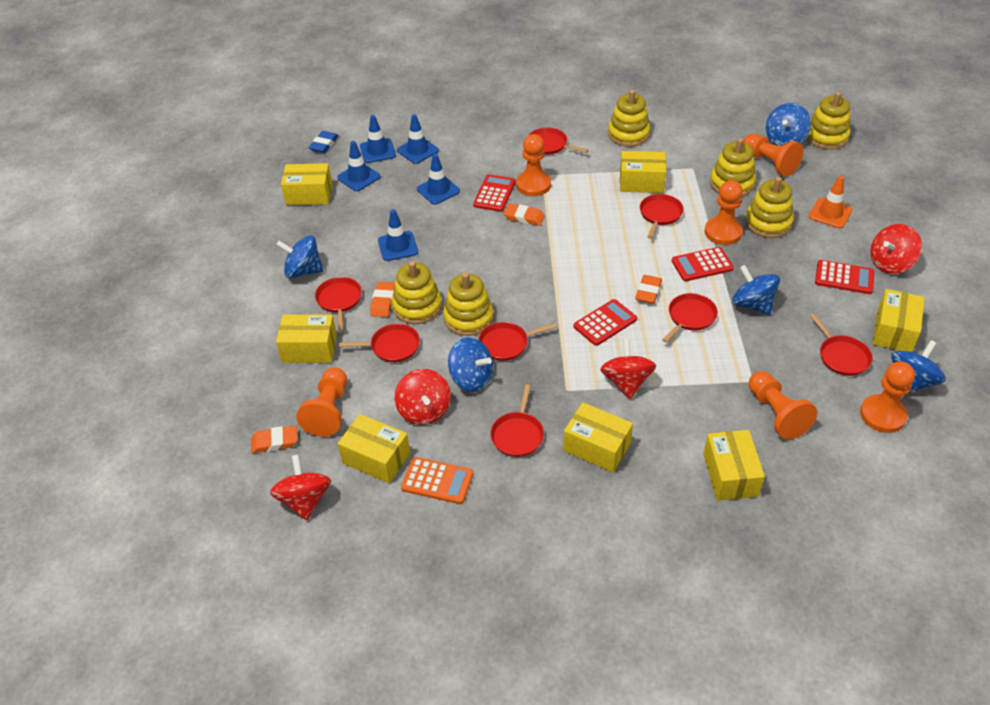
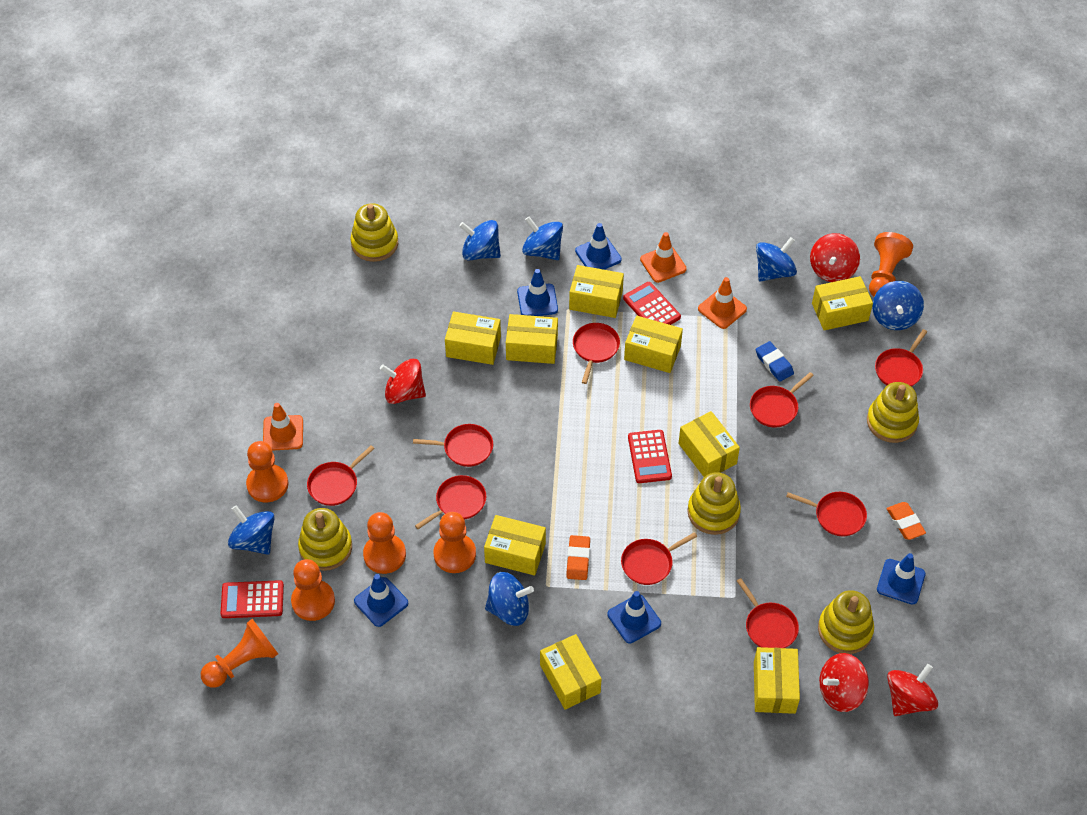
blue spinning top: [276,235,324,278] [448,337,493,392] [732,265,780,315] [766,103,811,146] [891,340,946,393] = 5 -> [228,505,275,555] [459,220,501,261] [485,572,534,626] [522,217,563,260] [756,237,797,281] [872,281,924,330] = 6
orange calculator: [401,457,473,504] = 1 -> none = 0
orange eraser: [251,426,297,453] [370,281,395,317] [504,204,545,226] [635,275,662,304] = 4 -> [566,535,590,580] [887,502,926,540] = 2
orange traffic cone: [809,176,853,228] = 1 -> [263,403,303,451] [640,232,687,283] [698,277,747,329] = 3
red calculator: [473,174,516,212] [574,299,637,346] [672,247,734,281] [815,260,874,294] = 4 -> [220,580,284,618] [623,282,681,325] [628,430,672,483] = 3
red pan: [315,277,362,331] [339,324,420,362] [478,322,557,361] [490,384,544,457] [529,127,588,155] [640,194,684,239] [662,293,718,343] [810,314,873,376] = 8 -> [307,445,375,506] [413,424,493,467] [415,475,486,529] [573,323,620,384] [621,532,697,585] [737,578,799,648] [750,372,814,428] [786,492,867,536] [875,329,927,387] = 9
yellow box: [276,315,337,363] [281,163,332,205] [338,414,410,483] [563,402,633,472] [620,151,666,193] [703,430,765,501] [872,289,925,352] = 7 -> [445,311,501,365] [484,515,546,575] [506,314,558,364] [540,634,602,710] [569,265,624,318] [624,316,683,373] [678,411,740,477] [754,647,800,714] [812,276,873,330] = 9
yellow stacking toy: [392,261,442,324] [443,272,494,336] [608,90,650,147] [710,138,756,197] [745,177,794,238] [806,92,850,150] = 6 -> [298,508,352,571] [350,203,398,262] [687,472,741,535] [818,590,874,654] [867,382,919,443] = 5

